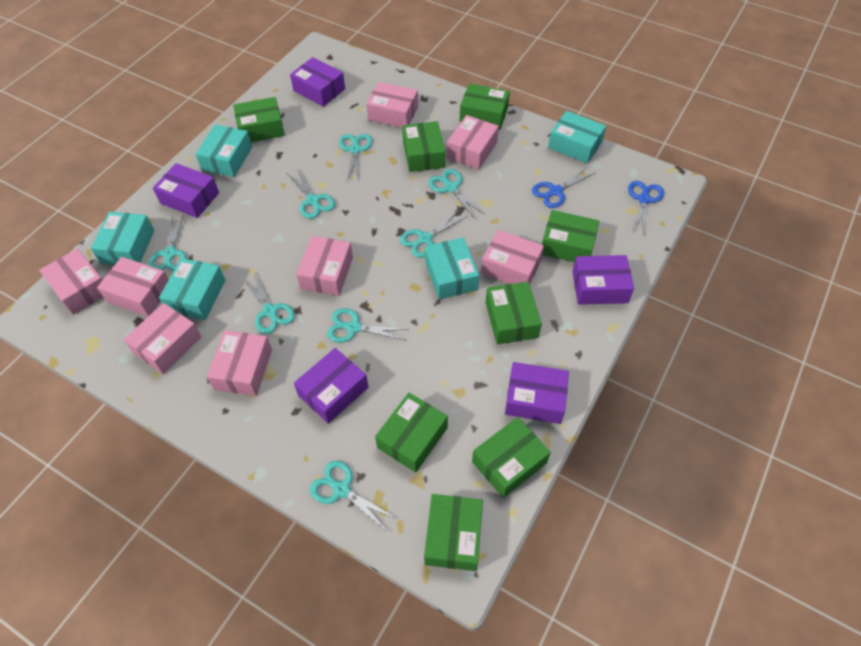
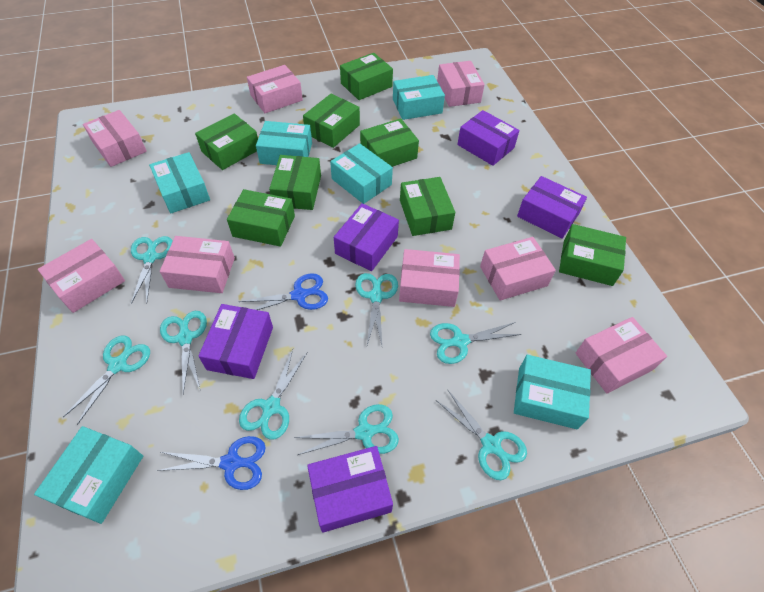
turquoise box: [91,212,155,265] [159,258,226,320] [195,125,252,177] [425,237,479,299] [548,111,606,164] = 5 -> [34,426,143,524] [149,152,210,213] [256,121,312,165] [330,143,393,204] [393,75,445,120] [514,355,591,429] = 6

